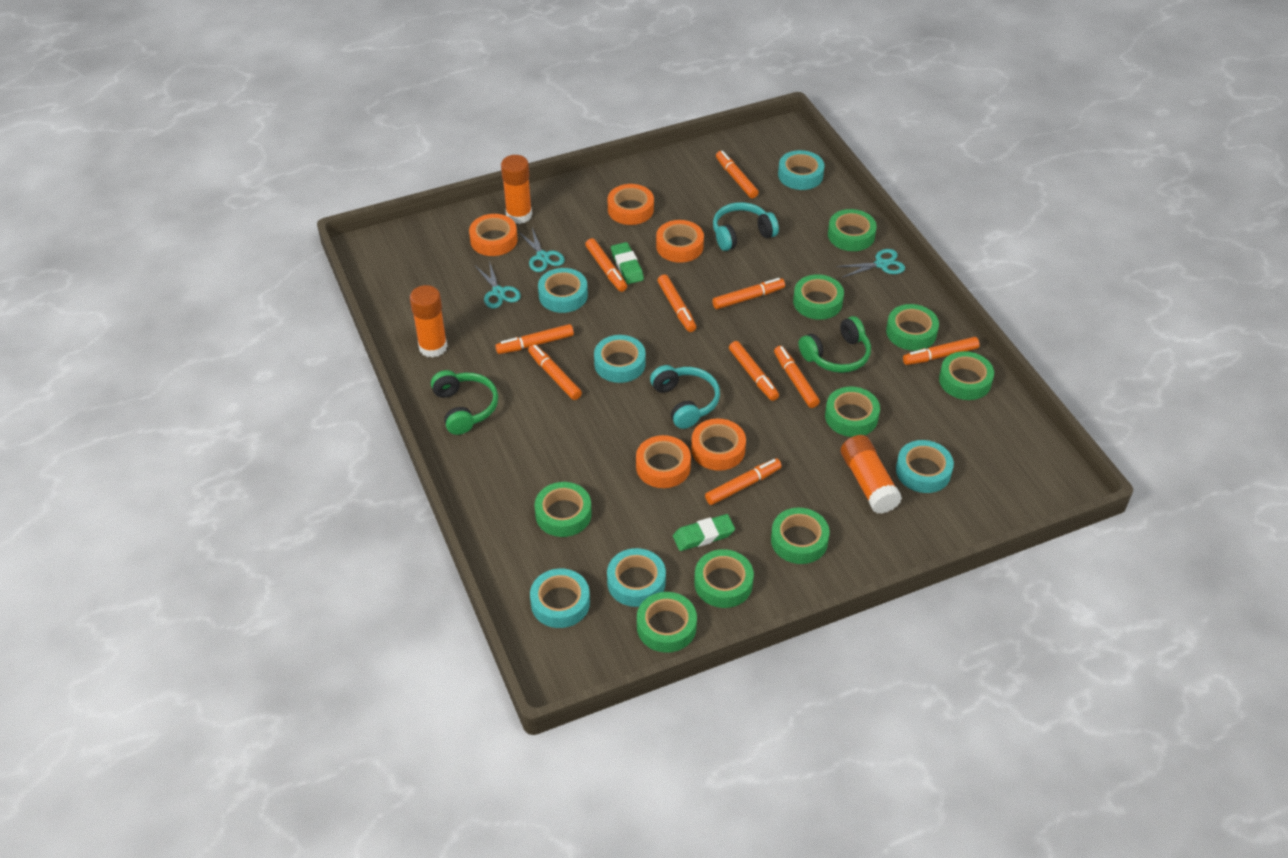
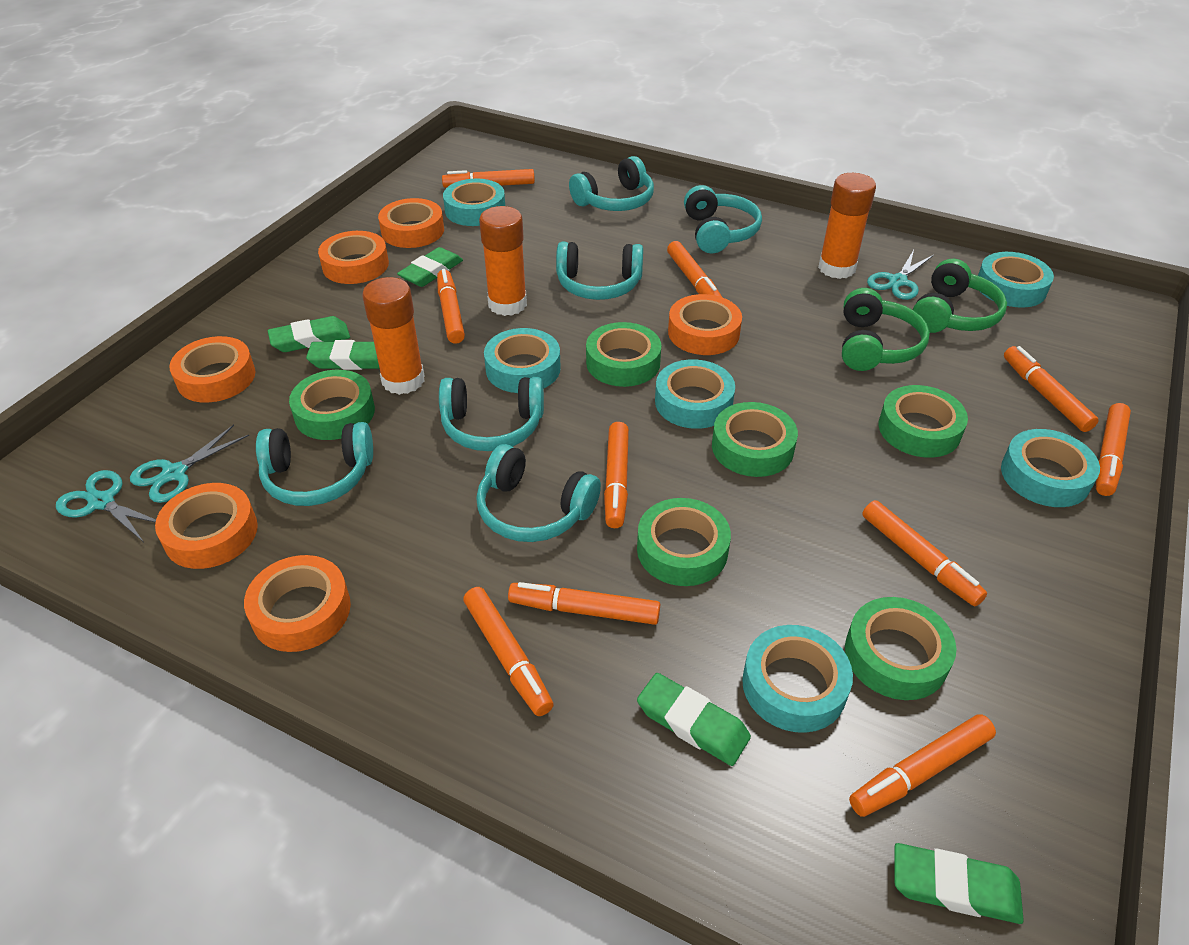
green eraser: [611,242,644,284] [673,514,735,551] = 2 -> [268,316,350,352] [306,340,380,370] [397,247,463,287] [637,673,751,766] [894,843,1024,924] = 5
green tape: [535,482,592,537] [637,592,697,653] [694,549,754,608] [771,508,830,564] [793,274,844,320] [825,387,880,437] [828,209,877,251] [886,304,939,351] [939,351,994,400] = 9 -> [289,370,375,440] [586,322,661,387] [637,498,731,586] [712,402,798,477] [845,597,956,700] [879,385,968,458] = 6
orange tape: [469,214,518,256] [608,184,654,225] [636,435,691,488] [656,220,704,263] [691,419,746,471] = 5 -> [155,483,258,569] [169,336,256,403] [244,555,351,652] [318,231,389,284] [378,198,444,248] [668,294,742,355] = 6
turquoise headphones: [650,365,720,429] [713,202,779,251] = 2 -> [256,422,373,506] [439,377,544,451] [476,444,601,542] [556,242,643,300] [569,156,654,211] [684,185,762,253] = 6

